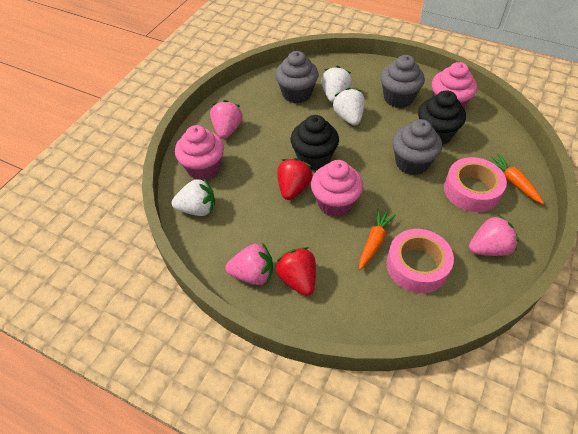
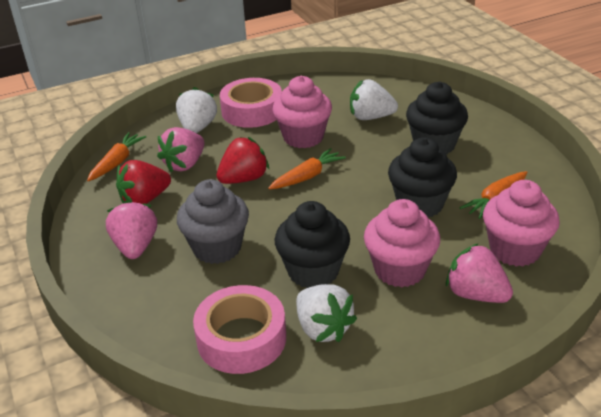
black cupcake: [291,115,339,170] [418,90,466,145] = 2 -> [275,201,350,288] [388,137,457,217] [406,82,468,154] = 3
grey cupcake: [275,51,318,104] [380,55,425,108] [392,119,442,175] = 3 -> [177,179,249,264] = 1
orange carrot: [359,208,396,270] [487,154,544,204] = 2 -> [87,132,146,181] [268,148,346,189] [460,171,527,219] = 3

